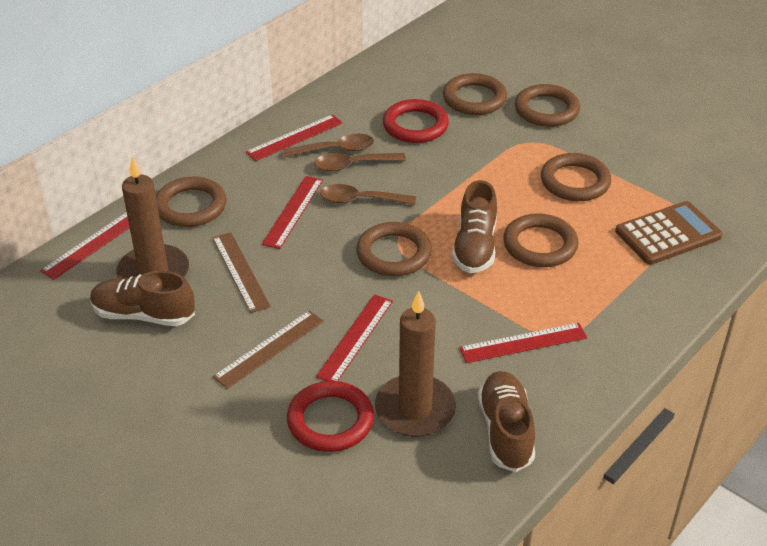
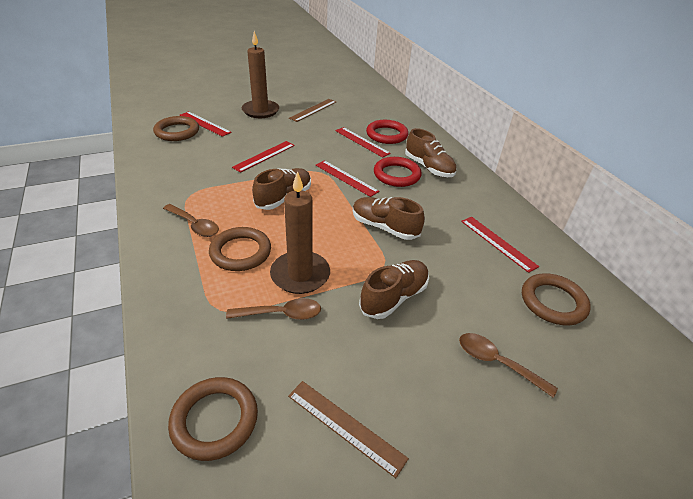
brown calculator: [615,201,722,265] = 1 -> none = 0
brown ring: [156,177,227,227] [356,222,432,276] [443,73,507,115] [503,213,578,267] [515,84,580,127] [541,153,611,201] = 6 -> [153,116,199,141] [168,377,258,461] [209,227,271,271] [522,273,591,326] = 4
brown shoe: [90,271,195,326] [452,180,497,273] [478,371,535,472] = 3 -> [252,168,311,210] [353,197,425,240] [359,260,429,319] [405,128,457,177] = 4

